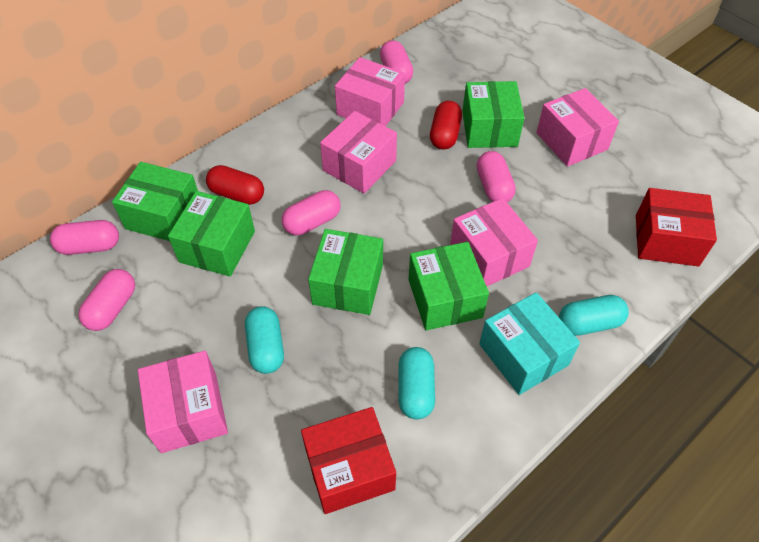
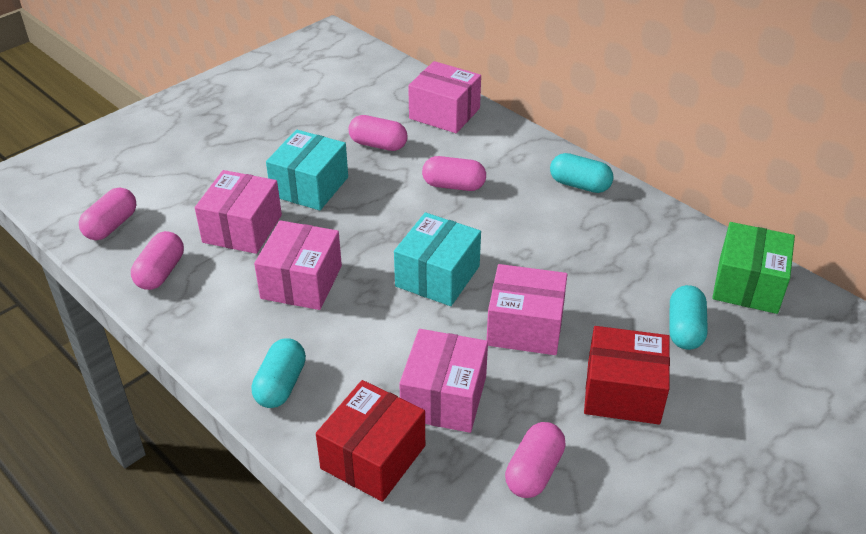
green box: [112,162,198,241] [168,191,255,277] [308,229,383,315] [408,242,489,330] [462,81,525,148] = 5 -> [712,222,795,314] = 1
red capsule: [206,165,264,205] [430,101,462,149] = 2 -> none = 0
turquoise box: [479,292,580,395] = 1 -> [266,130,348,210] [394,213,481,306] = 2

